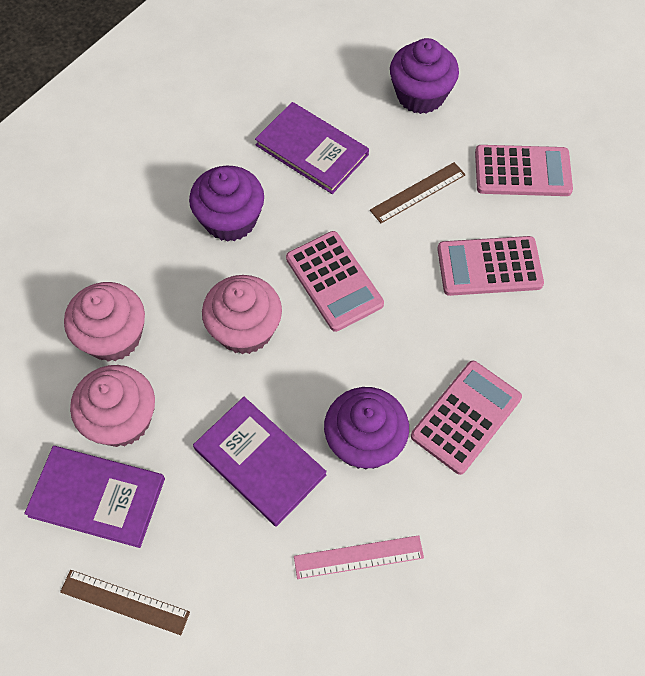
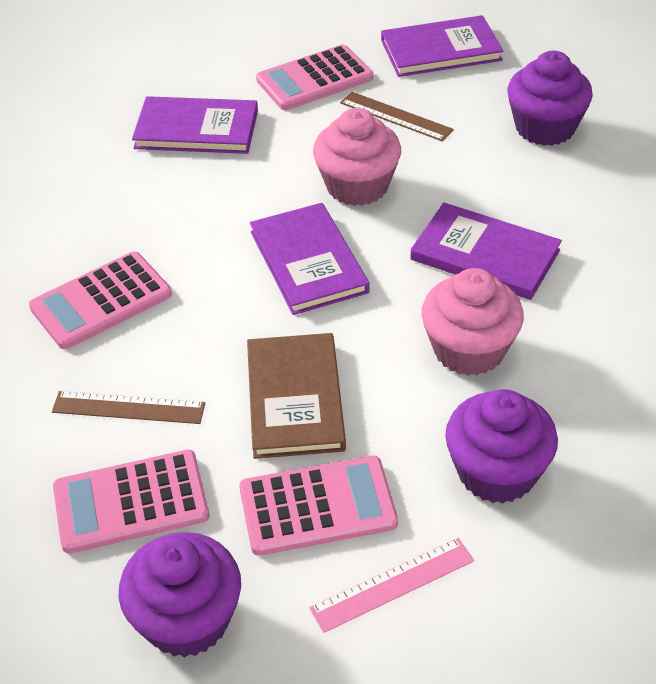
brown book: none = 0 -> [247,333,346,459] = 1
pink cupcake: [64,282,145,362] [70,365,155,447] [202,275,282,354] = 3 -> [313,108,401,206] [422,268,524,376] = 2
purple book: [24,446,165,548] [193,397,327,527] [255,102,369,194] = 3 -> [132,96,258,154] [250,203,370,315] [381,15,503,77] [410,203,562,300] = 4

